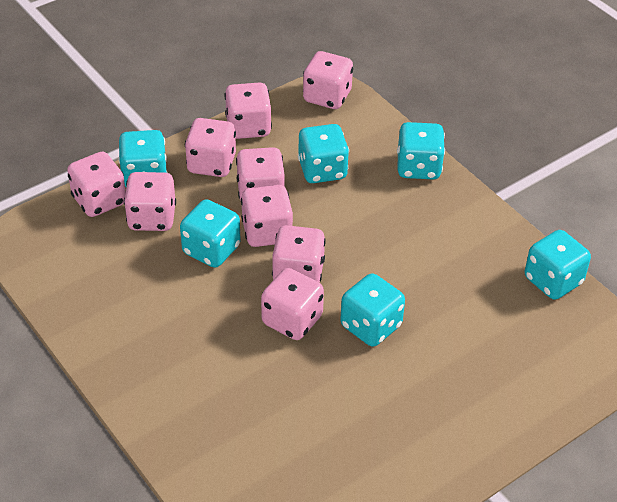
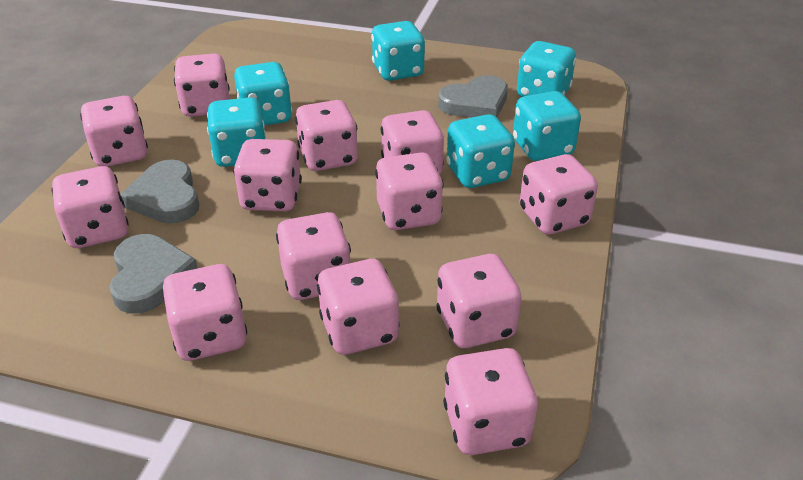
grey heart: none = 0 -> [109,234,198,313] [120,159,199,224] [438,75,508,118] = 3
pink dice: [67,152,126,217] [124,172,176,231] [185,118,236,177] [224,83,272,139] [236,147,285,201] [241,185,293,247] [261,268,324,340] [272,225,326,283] [303,51,353,109] = 9 -> [51,166,129,248] [80,96,148,167] [162,264,247,361] [174,53,230,117] [233,139,302,211] [276,212,351,300] [295,100,358,171] [317,259,400,355] [375,152,444,230] [381,110,444,175] [436,254,522,348] [443,348,538,455] [520,154,598,235] = 13

